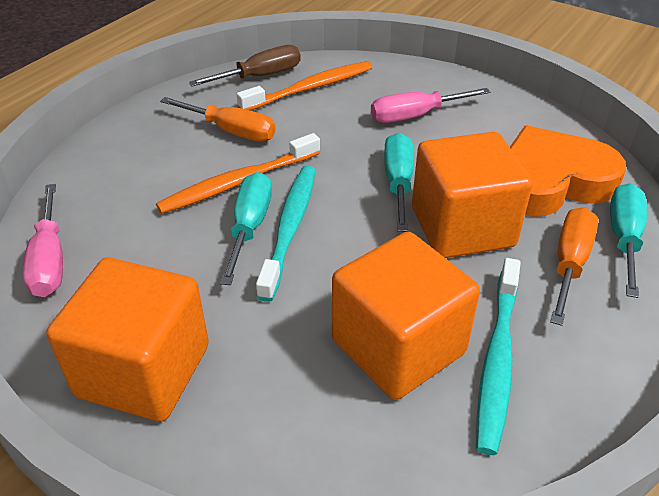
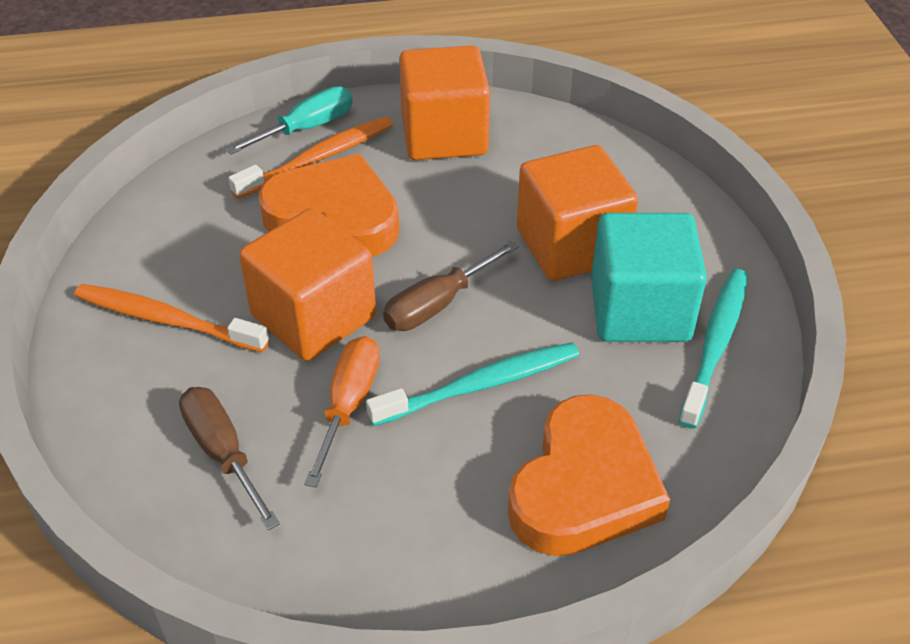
brown screwdriver: [189,45,301,87] = 1 -> [179,387,280,530] [383,241,519,331] = 2
orange heart: [510,125,626,217] = 1 -> [258,154,399,256] [508,394,670,556] = 2
orange screwdriver: [160,97,276,142] [550,207,598,326] = 2 -> [304,336,380,487] = 1
pink screwdriver: [23,184,63,297] [371,88,490,123] = 2 -> none = 0
turquoise cube: none = 0 -> [591,213,707,342] = 1
turquoise screwdriver: [220,172,272,285] [384,133,414,232] [610,183,647,298] = 3 -> [225,86,353,155] = 1

